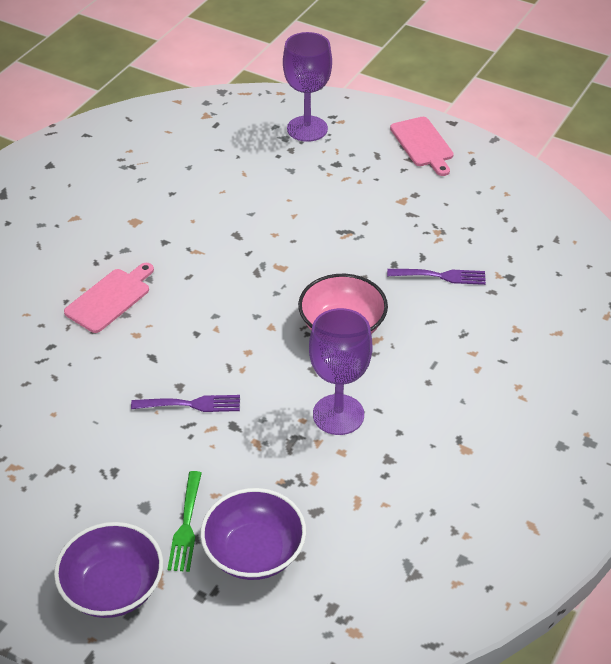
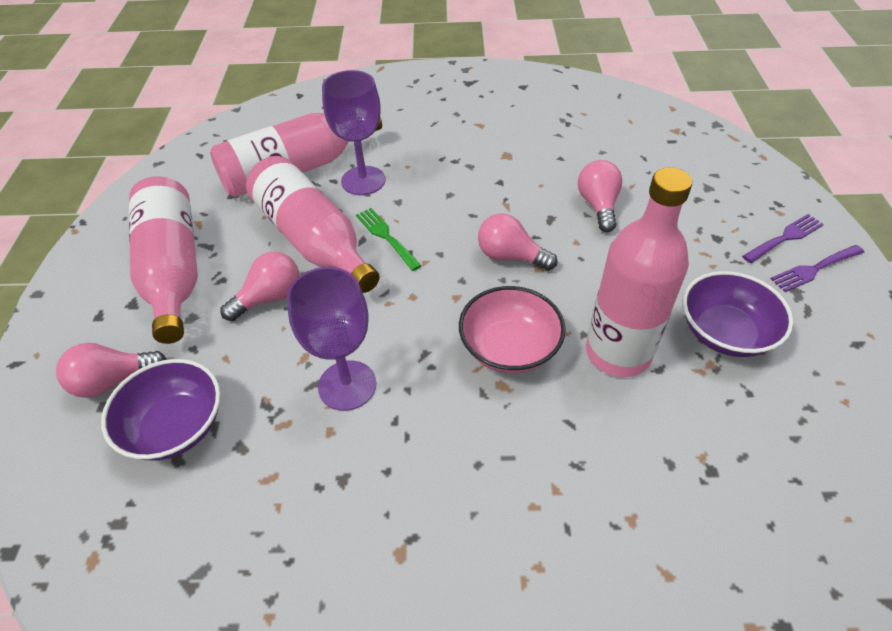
pink bottle: none = 0 -> [129,176,198,344] [210,113,382,197] [246,156,380,293] [586,167,692,377] = 4
pink cutting board: [64,263,154,333] [390,117,454,176] = 2 -> none = 0
pink light bulb: none = 0 -> [56,343,167,398] [221,252,299,321] [478,213,557,271] [578,160,622,232] = 4

